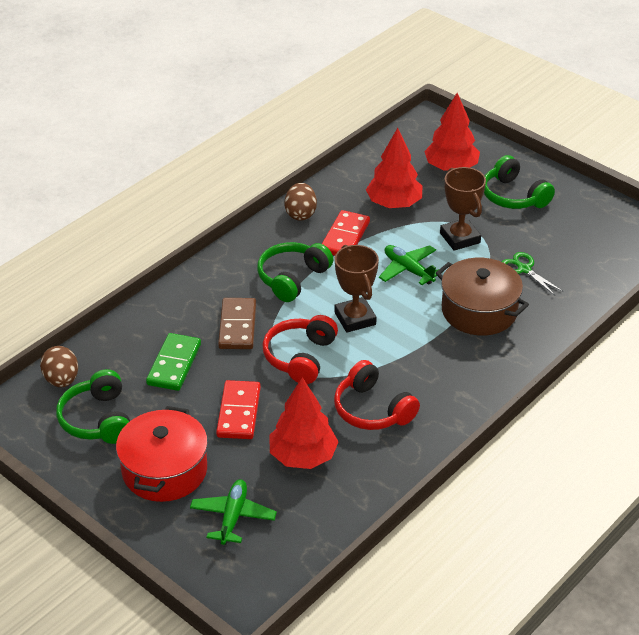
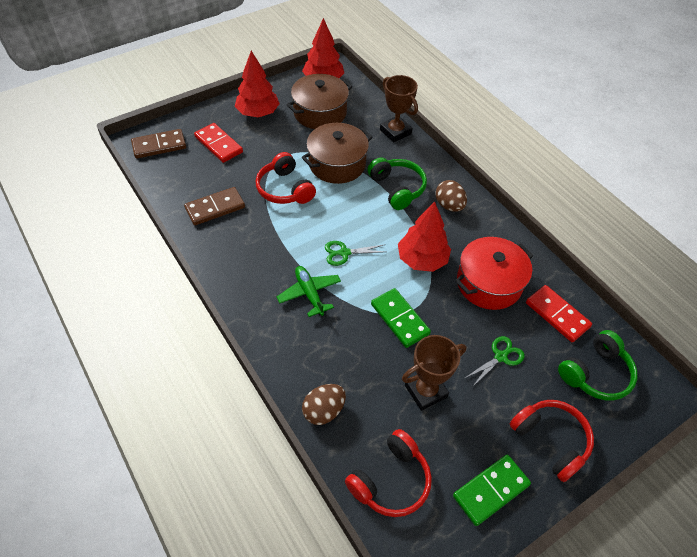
brown domino: [218,298,256,349] = 1 -> [131,129,186,159] [184,187,245,225] = 2
brown pot: [436,258,529,336] = 1 -> [287,74,353,129] [302,123,373,184] = 2
green domino: [146,333,201,391] = 1 -> [371,288,431,348] [453,455,531,526] = 2
green headphones: [56,369,130,444] [257,242,333,302] [484,155,555,209] = 3 -> [367,158,427,210] [558,330,638,401] = 2
green plane: [190,479,277,545] [379,245,439,285] = 2 -> [277,266,341,317] = 1
green scissors: [502,252,564,296] = 1 -> [325,241,385,266] [465,336,525,386] = 2
red headphones: [263,315,338,384] [334,360,420,430] = 2 -> [256,152,316,204] [345,429,432,517] [510,400,594,482] = 3

